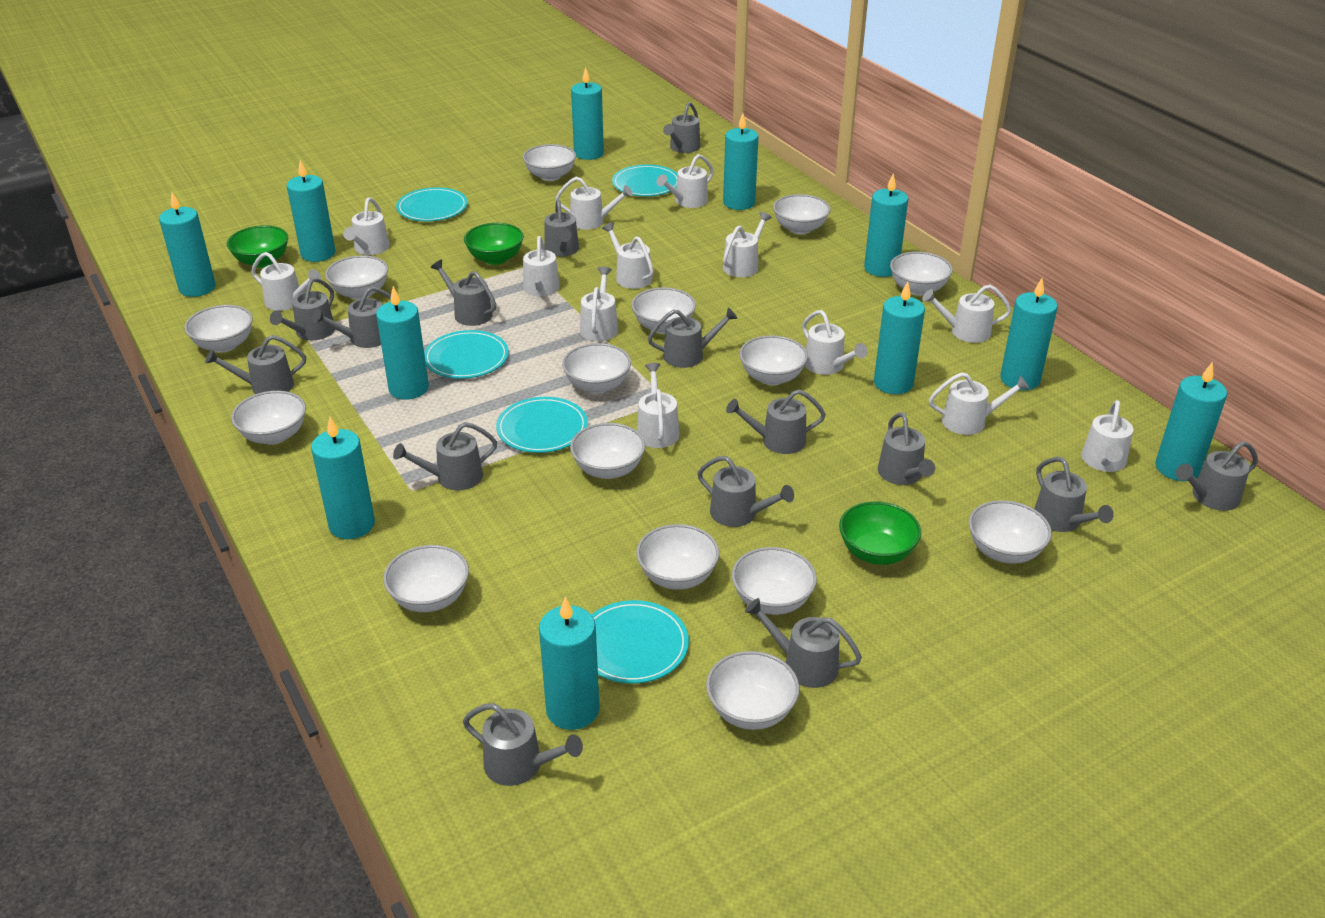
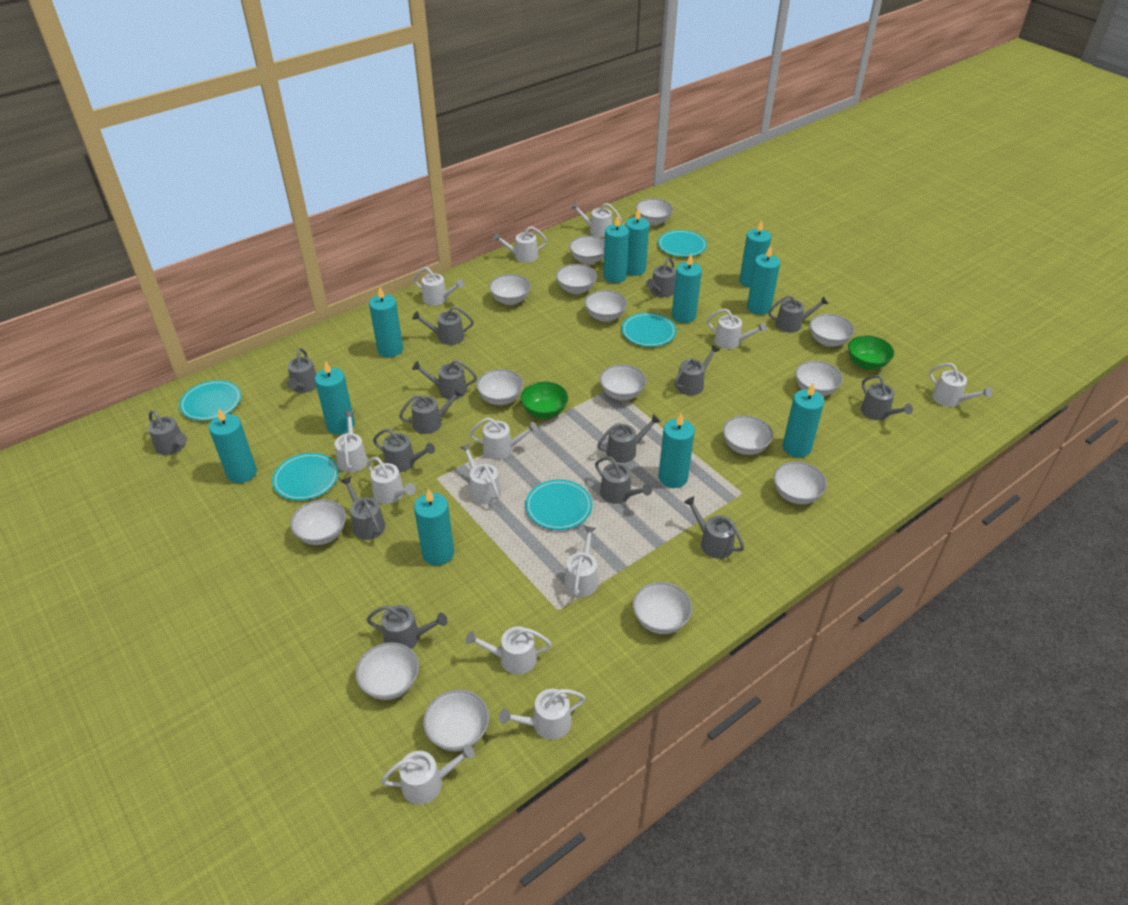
green bowl: [227,225,288,268] [464,223,524,265] [839,501,921,565] = 3 -> [520,382,568,419] [848,335,894,370] = 2

